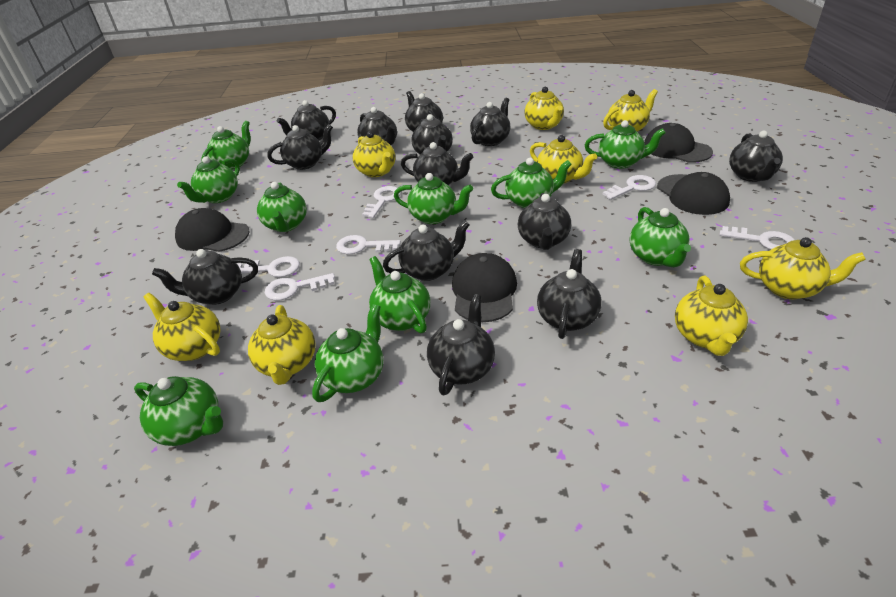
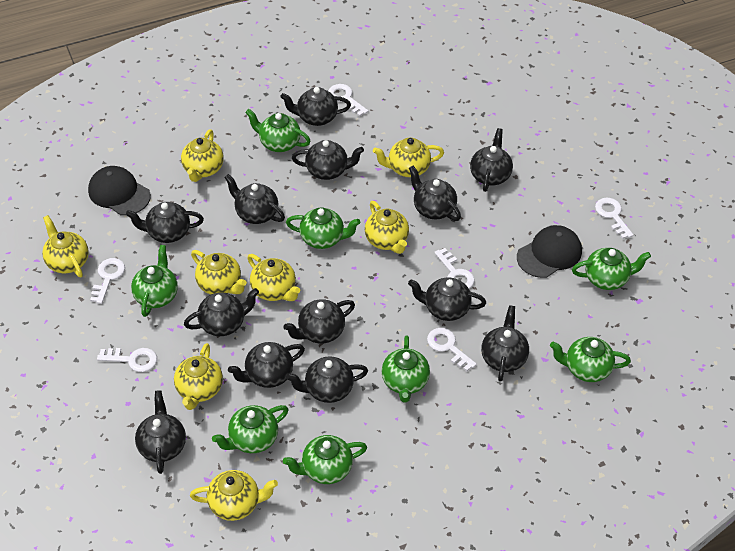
black cap: [175,208,249,252] [452,253,517,322] [644,123,713,163] [657,172,730,215] = 4 -> [88,166,151,216] [517,225,582,278] = 2
green teapot: [134,376,223,446] [177,157,240,203] [201,121,251,170] [257,182,307,232] [312,304,383,402] [369,256,430,333] [394,173,473,224] [491,158,572,208] [585,120,666,169] [630,207,691,267] = 10 -> [131,245,178,317] [212,405,289,453] [245,109,311,152] [283,435,367,484] [286,208,360,249] [381,336,430,403] [550,337,631,382] [572,248,651,290] = 8

